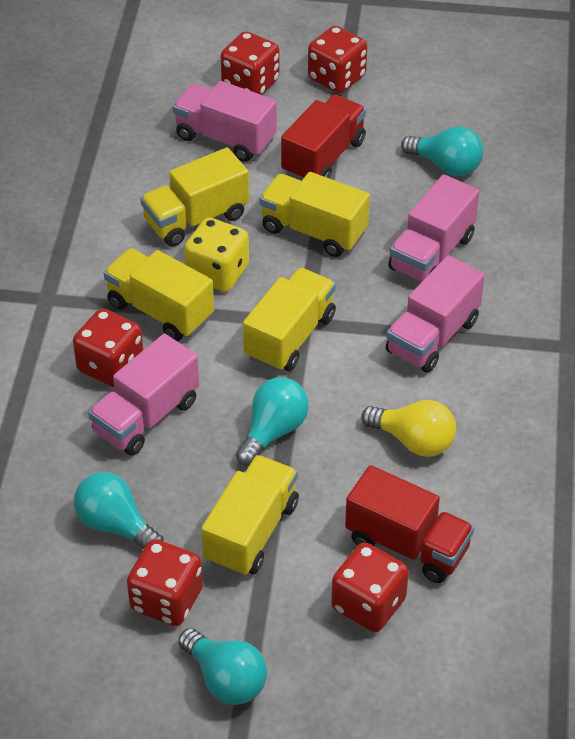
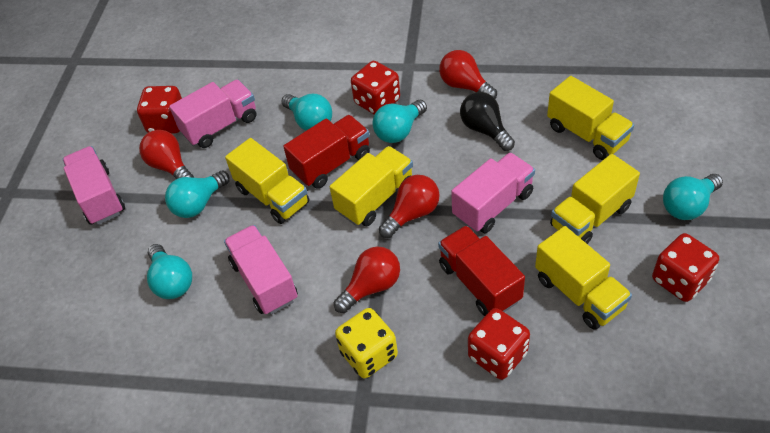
black light bulb: none = 0 -> [460,92,515,151] = 1
red dice: [73,308,143,387] [127,539,203,626] [221,31,280,95] [308,26,367,93] [331,542,409,632] = 5 -> [137,86,182,134] [351,61,400,115] [468,308,530,380] [652,233,719,302] = 4
red light bulb: none = 0 -> [139,130,194,179] [334,246,400,313] [379,175,440,238] [439,50,497,99] = 4
turquoise light bulb: [74,472,164,549] [178,628,267,705] [236,377,309,466] [401,126,483,176] = 4 -> [147,244,192,299] [165,171,230,218] [281,94,332,131] [372,100,427,143] [663,174,723,220] = 5
yellow light bulb: [361,400,456,457] = 1 -> none = 0

